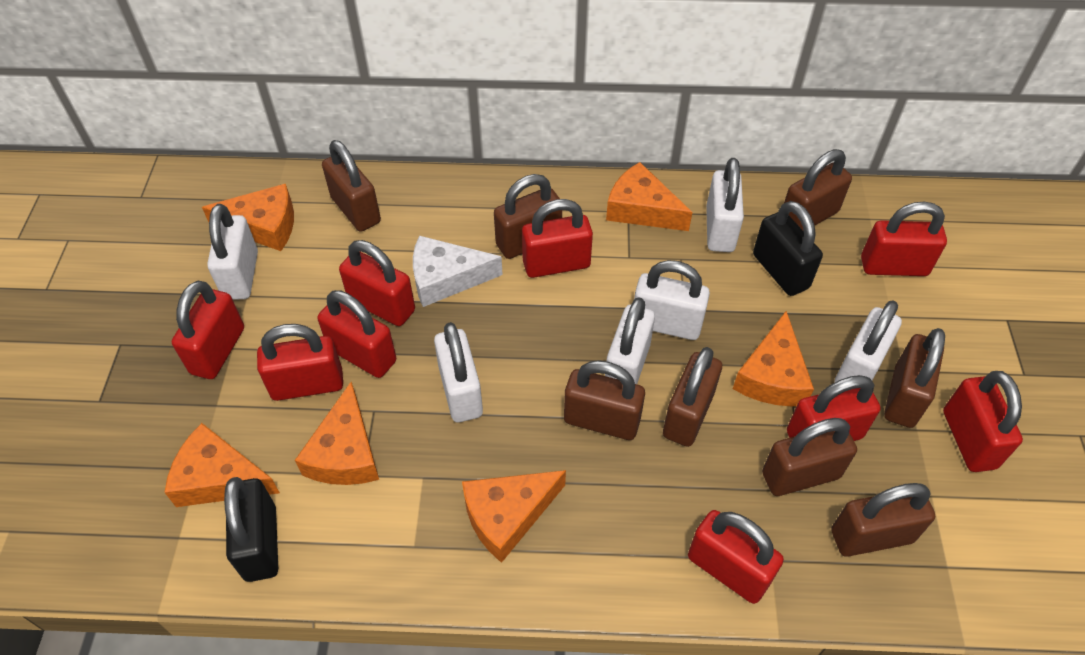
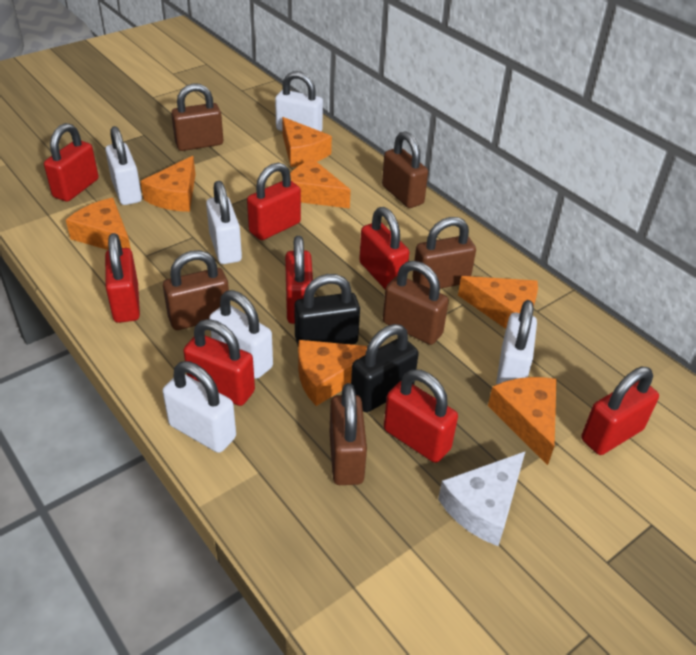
brown padlock: [322,140,381,232] [494,174,562,259] [564,360,645,440] [663,347,722,447] [762,418,857,496] [784,149,852,231] [831,483,935,557] [884,328,945,428] = 8 -> [163,250,229,330] [171,83,223,151] [330,383,367,485] [382,131,428,208] [383,261,449,345] [413,217,476,289] = 6
orange cheese: [164,423,280,507] [202,184,294,251] [295,382,379,485] [462,470,566,563] [606,162,693,231] [733,311,814,406] = 6 -> [66,198,131,250] [140,156,195,212] [282,117,332,167] [290,159,351,208] [298,340,380,406] [458,276,538,329] [488,377,556,465] = 7
red padlock: [172,281,244,379] [257,324,343,401] [317,290,396,378] [339,240,415,326] [522,199,593,278] [688,510,784,604] [787,375,881,441] [861,201,947,276] [943,371,1023,472] = 9 -> [44,123,99,202] [105,233,140,323] [183,319,255,406] [247,163,301,240] [285,236,313,324] [359,207,409,289] [384,369,458,463] [581,367,659,455] = 8

